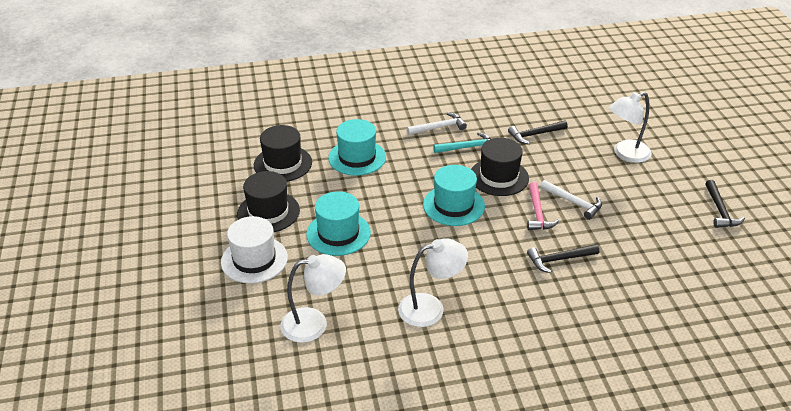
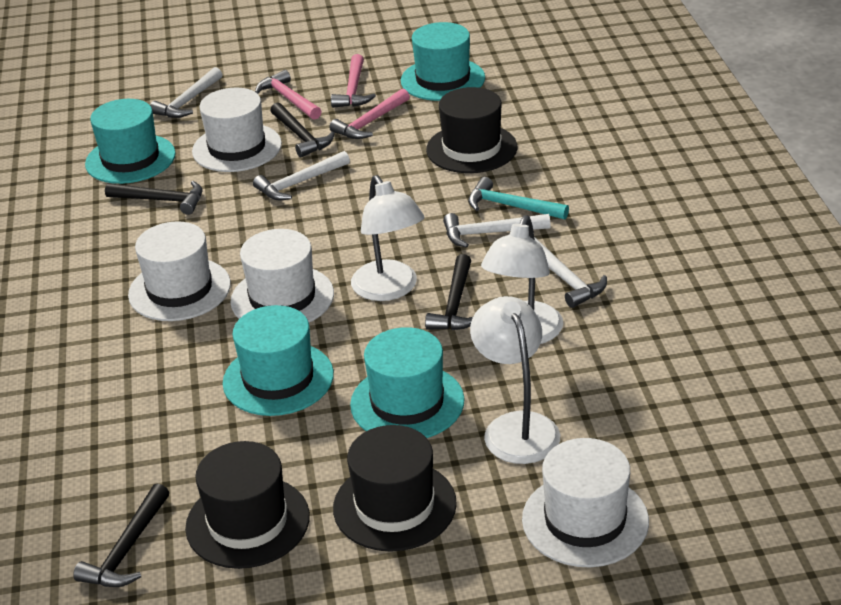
black hammer: [508,121,568,144] [527,244,599,273] [705,180,745,228] = 3 -> [73,484,169,587] [105,181,203,215] [270,102,335,157] [425,254,473,330] = 4
pink hammer: [527,182,559,230] = 1 -> [255,70,322,120] [329,89,410,139] [331,54,376,108] = 3
turquoise hat: [306,191,371,256] [328,119,386,176] [423,165,485,226] = 3 -> [85,99,176,184] [223,305,334,416] [350,327,465,438] [401,22,485,101] = 4
white hammer: [407,112,467,135] [540,180,602,220] = 2 -> [150,67,223,118] [253,151,350,200] [443,213,551,248] [534,237,607,308] = 4
white hat: [221,216,288,283] = 1 -> [128,222,231,321] [192,88,282,172] [230,229,334,323] [522,438,649,567] = 4

